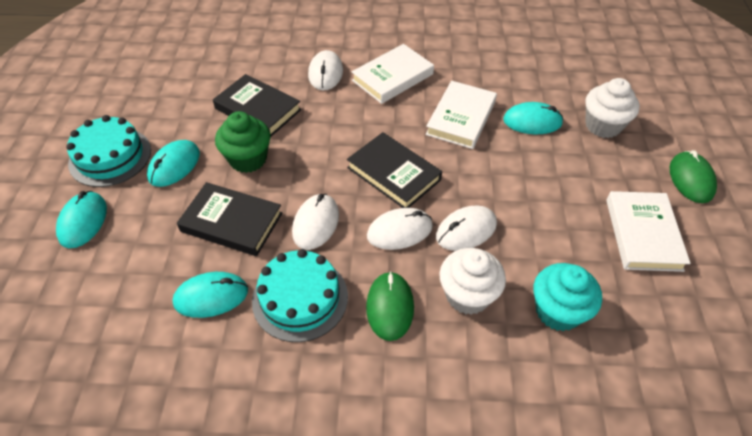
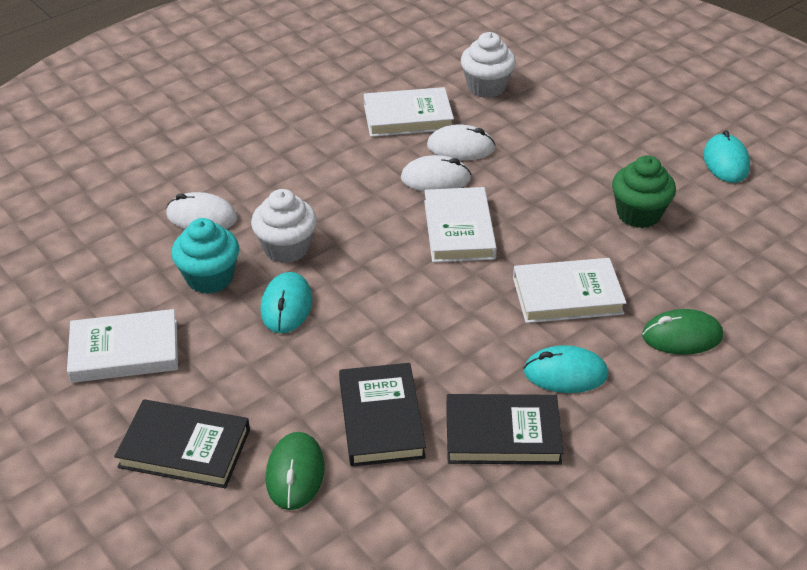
turquoise cake: [66,115,151,187] [252,249,348,342] = 2 -> none = 0
turquoise mouse: [56,191,107,248] [147,140,200,187] [172,272,248,318] [503,102,564,134] = 4 -> [261,272,312,333] [524,345,608,393] [703,130,750,183] = 3
white book: [352,44,434,104] [426,81,497,149] [606,191,691,272] = 3 -> [67,309,178,383] [364,87,454,137] [424,187,497,262] [513,258,626,323] = 4
white mouse: [292,194,339,250] [308,50,343,91] [367,208,433,250] [436,205,497,251] = 4 -> [166,192,238,229] [401,155,472,192] [427,125,495,160] = 3

